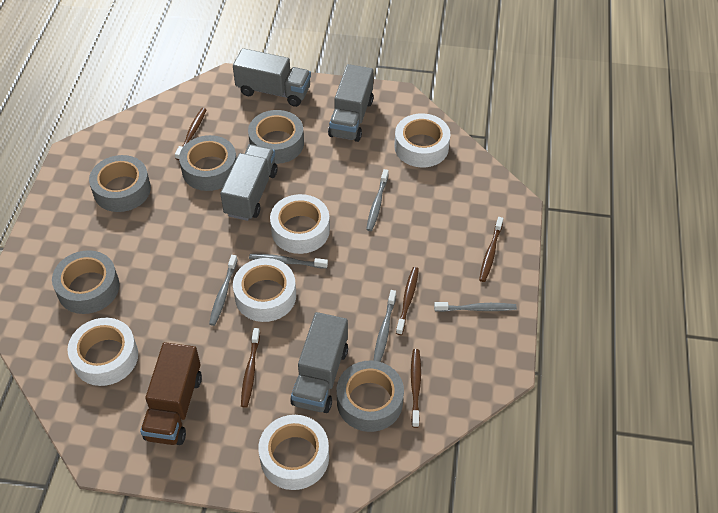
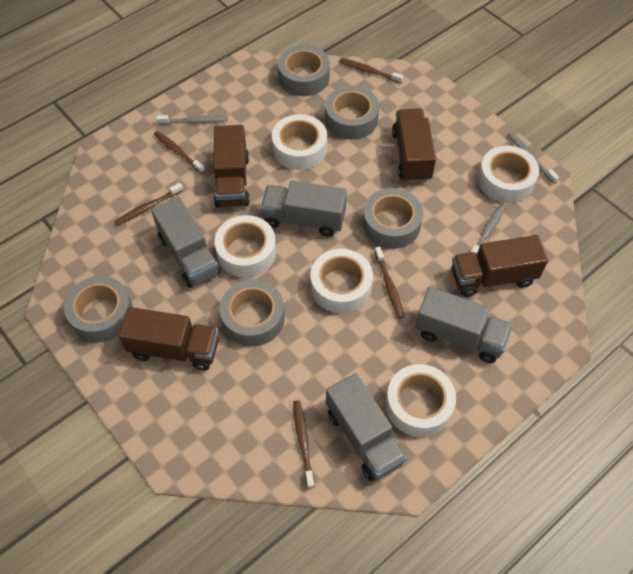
brown truck: [140,342,202,445] = 1 -> [118,307,219,371] [213,125,250,208] [392,108,436,183] [452,235,548,297] = 4
grey toothbrush: [209,255,238,326] [249,254,328,269] [366,169,389,231] [374,290,396,362] [434,302,517,312] = 5 -> [156,115,228,124] [471,203,507,254] [508,132,559,184] = 3

